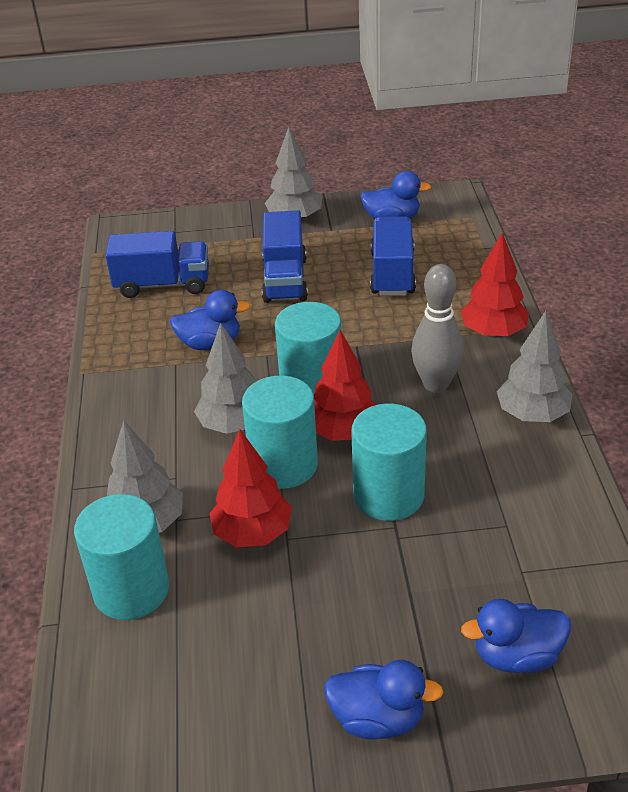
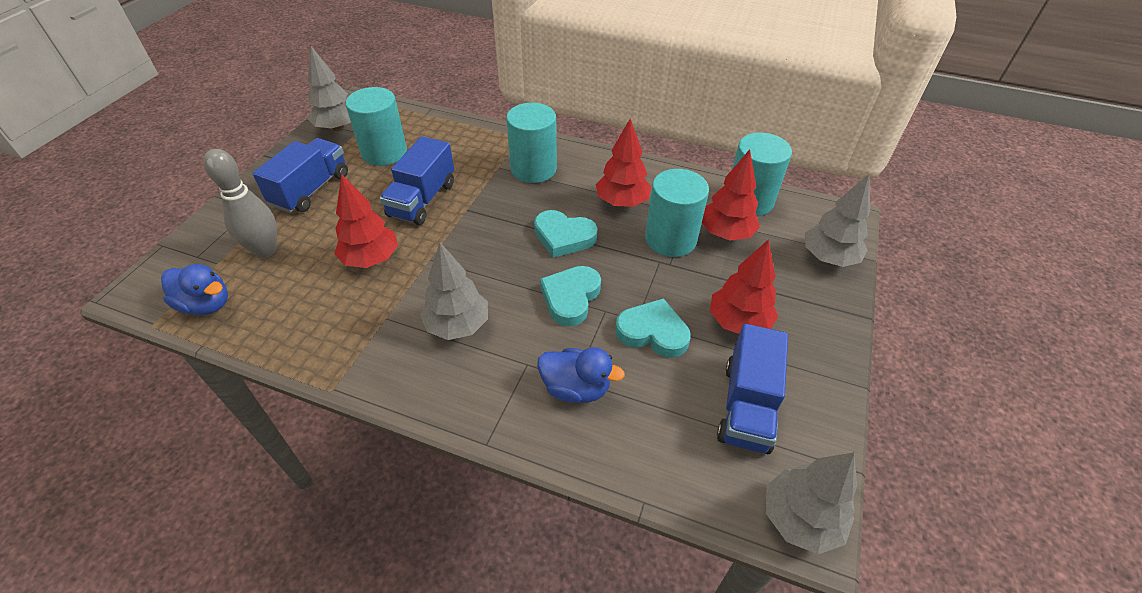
blue duck: [170,290,250,350] [324,660,444,739] [360,171,431,220] [461,599,571,673] = 4 -> [161,264,228,315] [537,347,625,403] = 2
red tree: [209,429,292,547] [314,330,376,441] [461,233,529,338] = 3 -> [334,174,398,268] [596,118,651,207] [702,149,760,241] [710,239,778,334] = 4
turquoise heart: none = 0 -> [534,210,598,258] [540,266,601,326] [615,298,691,358] = 3

